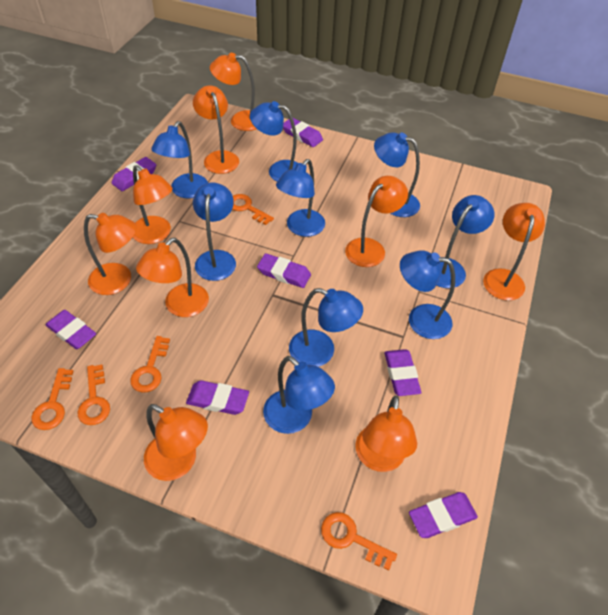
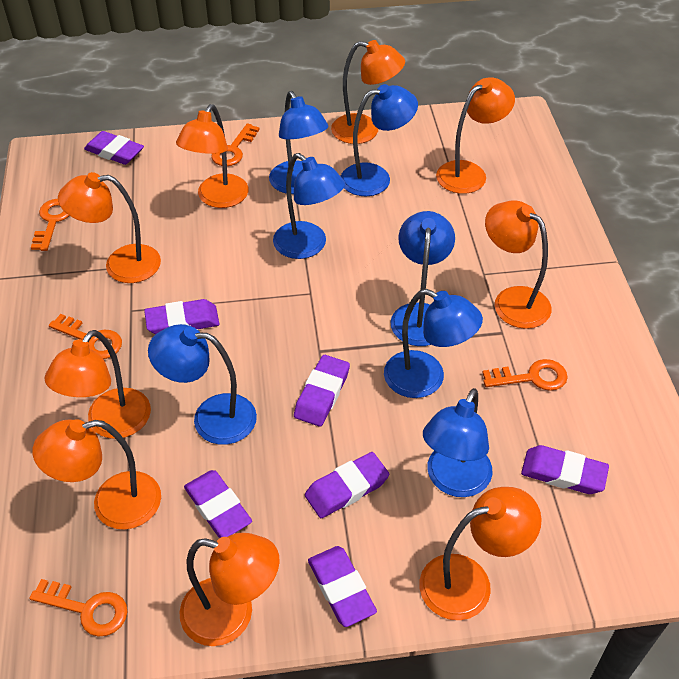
blue lamp: [151,121,208,198] [193,182,236,281] [250,101,297,182] [263,356,335,434] [276,159,325,237] [289,288,363,367] [374,132,420,217] [400,250,455,339] [436,195,494,288] = 9 -> [148,324,257,445] [269,91,328,194] [273,153,345,259] [341,84,418,196] [384,289,483,398] [390,211,455,346] [423,388,492,497] = 7

